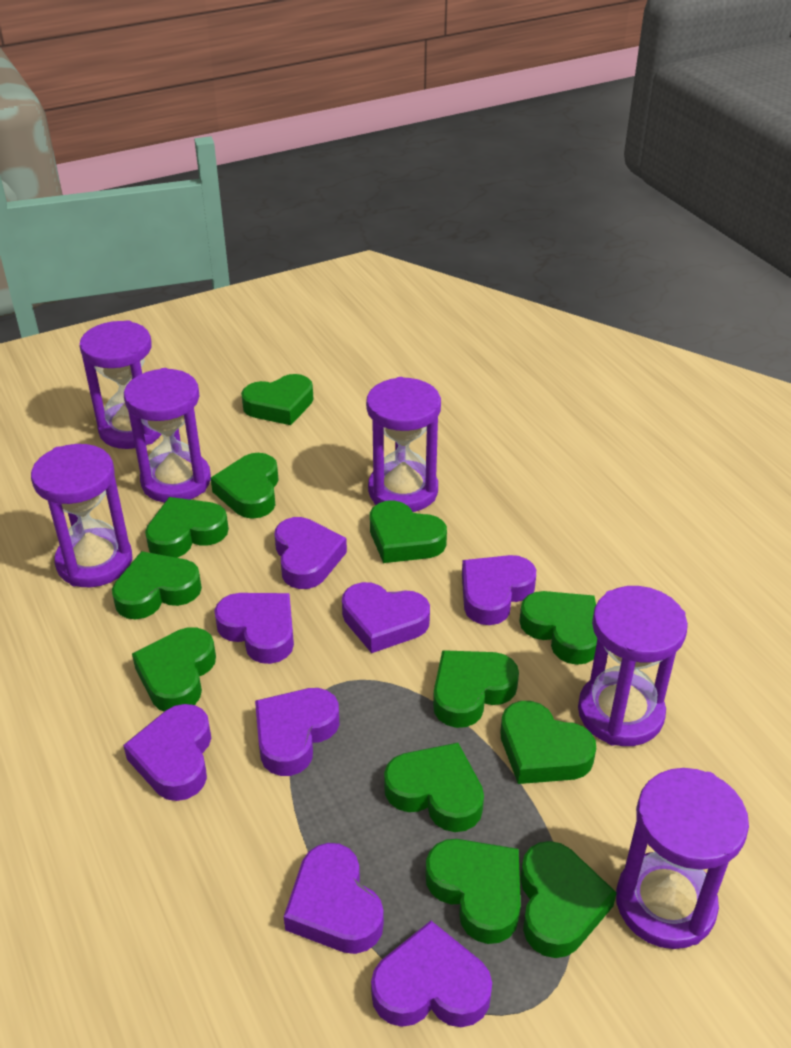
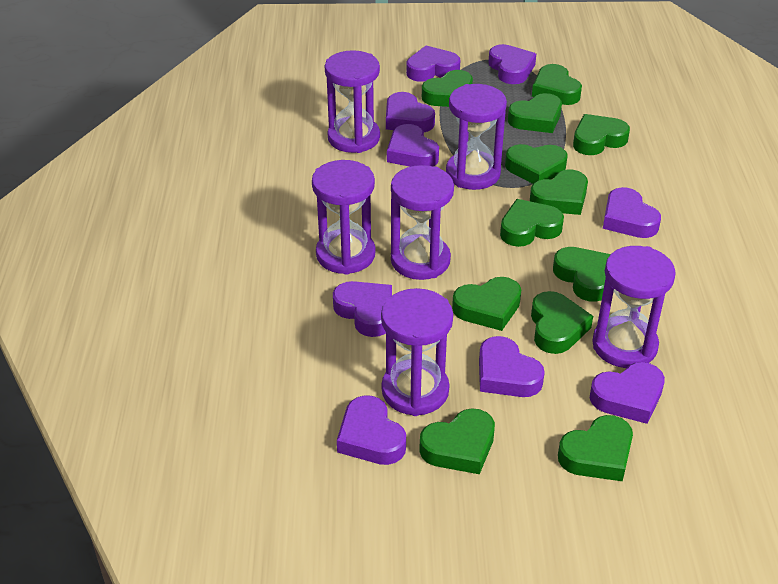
purple heart: [123,704,211,801] [214,593,294,664] [255,688,339,776] [274,517,347,589] [284,843,384,954] [342,582,430,653] [371,921,492,1027] [462,555,536,625] = 8 -> [333,281,392,337] [337,395,406,465] [386,92,435,132] [387,124,439,167] [406,45,460,82] [479,336,545,397] [488,44,536,84] [590,362,665,424] [603,187,661,238] = 9

